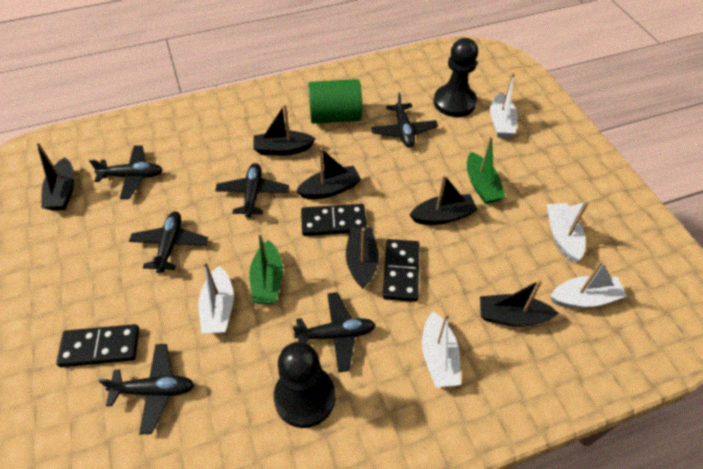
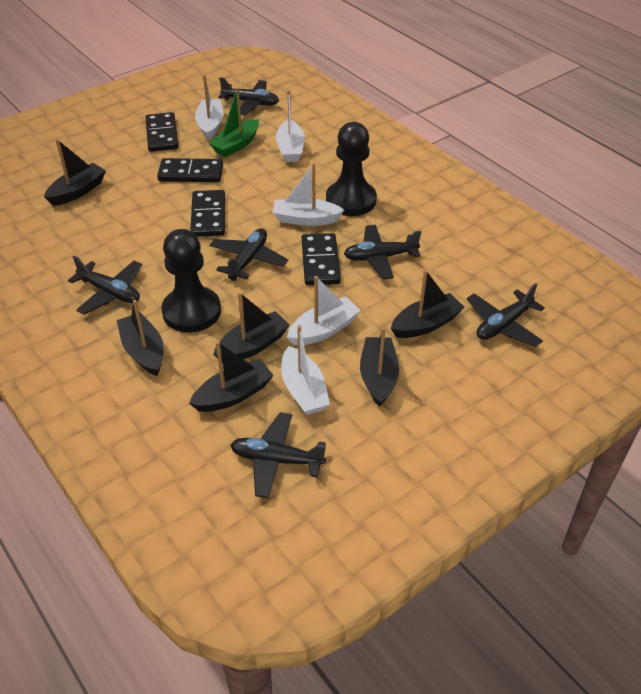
black domino: [56,324,139,367] [301,204,367,236] [383,239,420,302] = 3 -> [145,112,179,152] [157,158,223,182] [190,190,225,237] [301,233,341,285] = 4
green boat: [249,233,283,304] [467,136,505,204] = 2 -> [209,87,259,157] = 1
green cylinder: [308,79,362,124] = 1 -> none = 0

